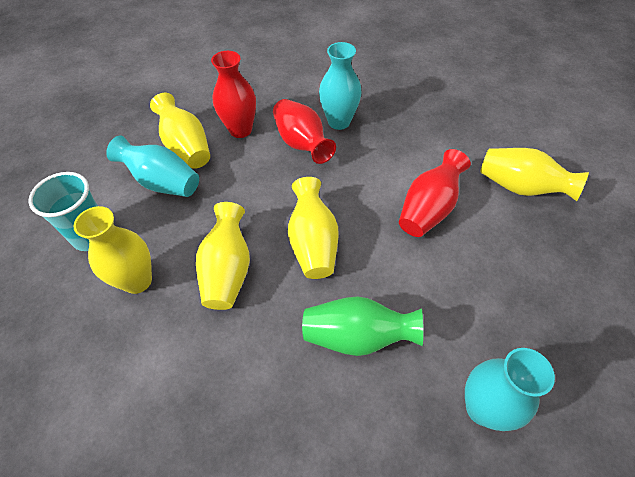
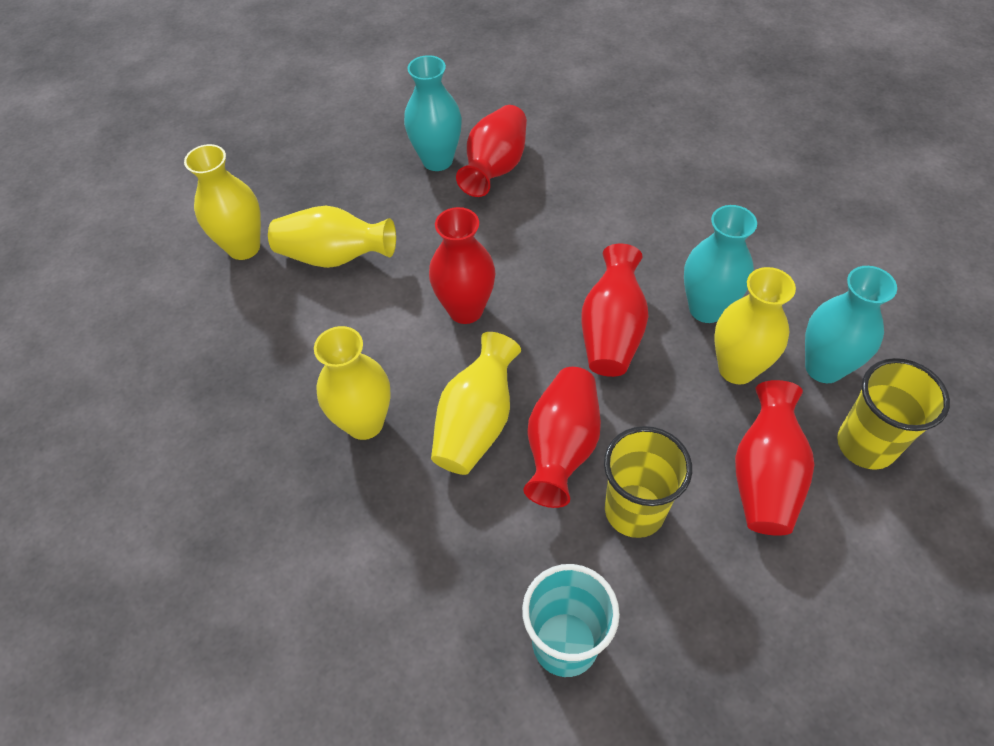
green vase: [302,296,423,356] = 1 -> none = 0
red vase: [211,51,256,138] [273,99,336,164] [399,149,471,237] = 3 -> [429,207,496,324] [456,105,527,197] [523,367,601,508] [582,244,649,377] [735,380,814,536] = 5
yellow cup: none = 0 -> [604,426,692,538] [837,358,950,470] = 2

